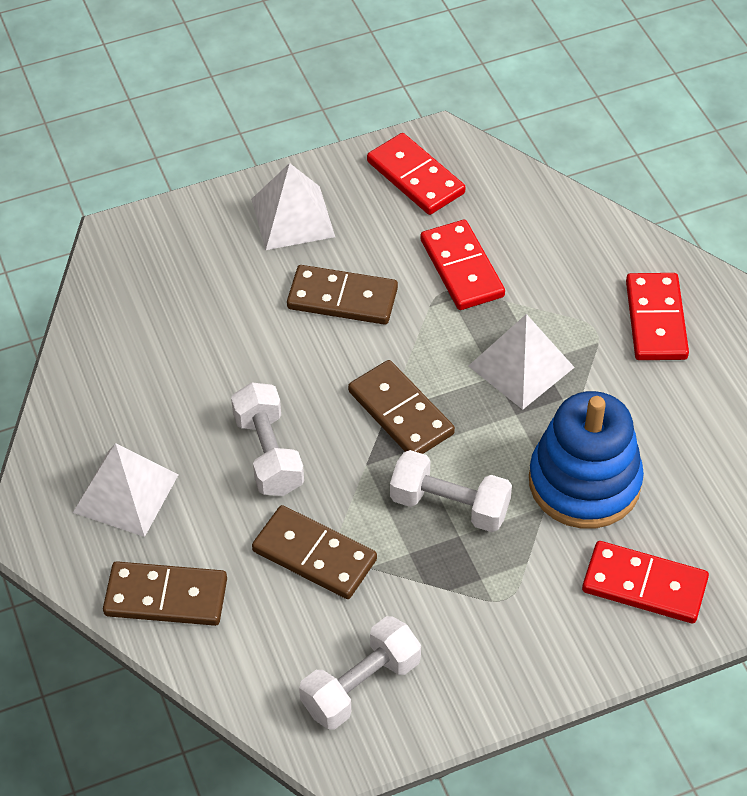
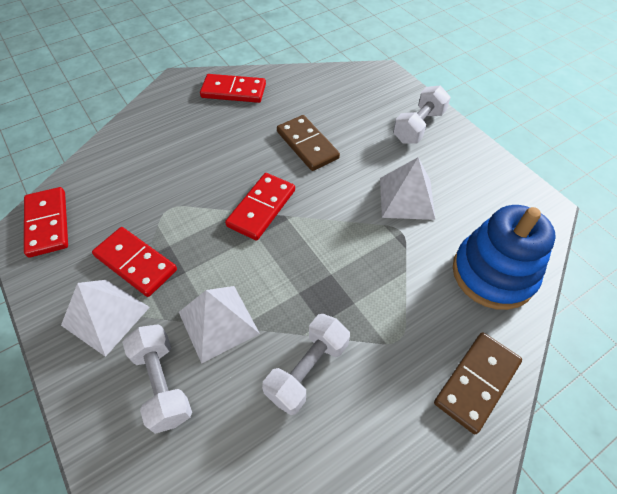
brown domino: [103,561,227,626] [252,505,377,599] [287,265,398,325] [348,360,455,454] = 4 -> [277,115,340,171] [434,332,522,434] = 2

